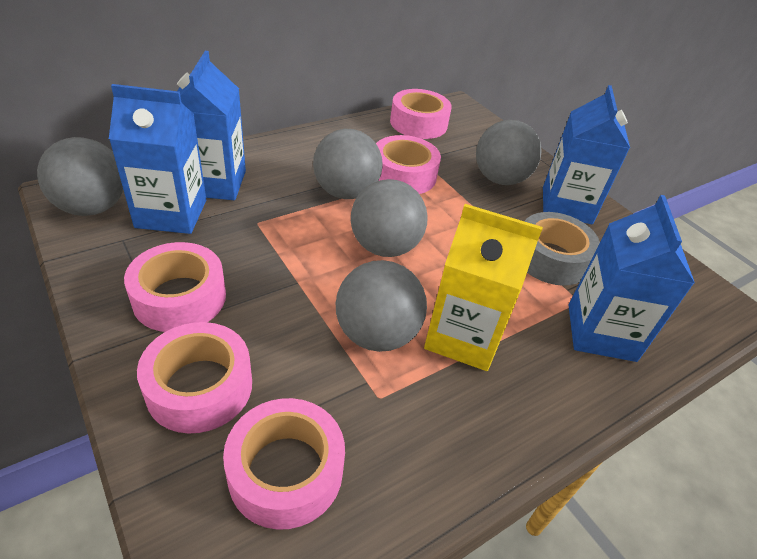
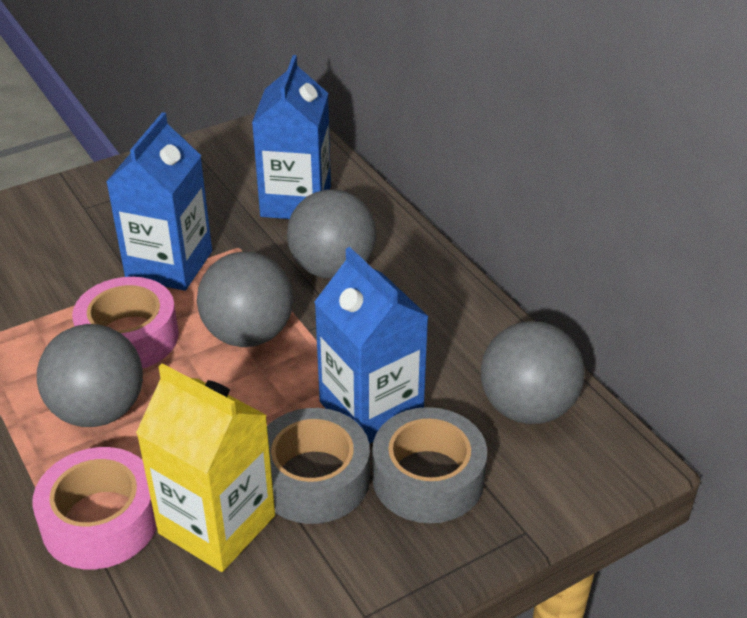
blue carton: [109,84,206,234] [177,51,246,200] [543,85,630,224] [568,195,695,362] = 4 -> [106,112,212,291] [252,55,331,219] [314,247,429,444] = 3
grey ball: [37,137,123,216] [313,129,383,199] [336,260,427,352] [351,179,428,257] [476,120,542,185] = 5 -> [37,324,143,427] [197,251,293,347] [287,189,376,279] [481,321,585,424] = 4
grey tape: [524,212,600,286] = 1 -> [267,408,370,524] [372,407,487,523] = 2
pink tape: [124,242,226,332] [137,322,252,434] [223,398,345,530] [376,135,441,194] [390,89,452,139] = 5 -> [32,447,157,569] [72,277,179,369] = 2

